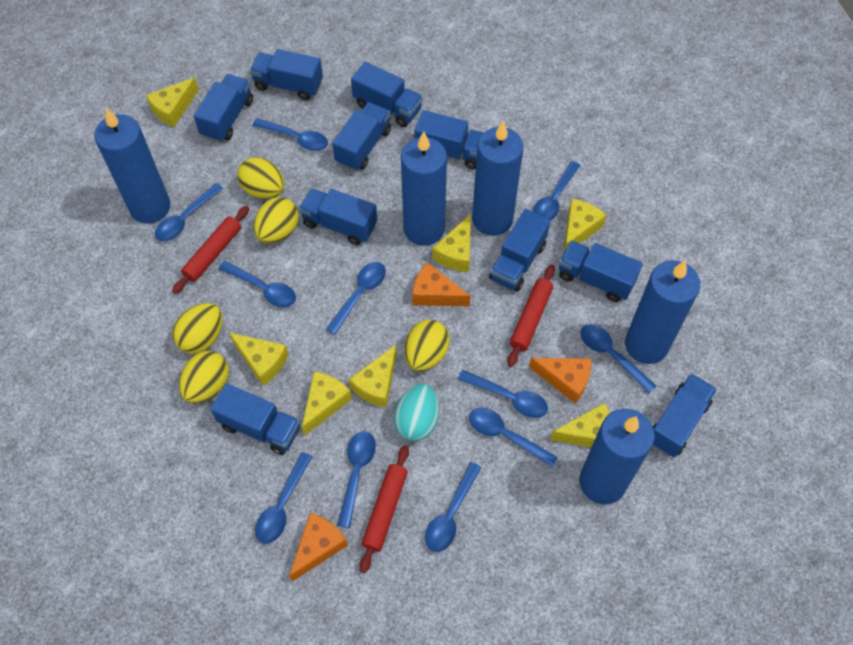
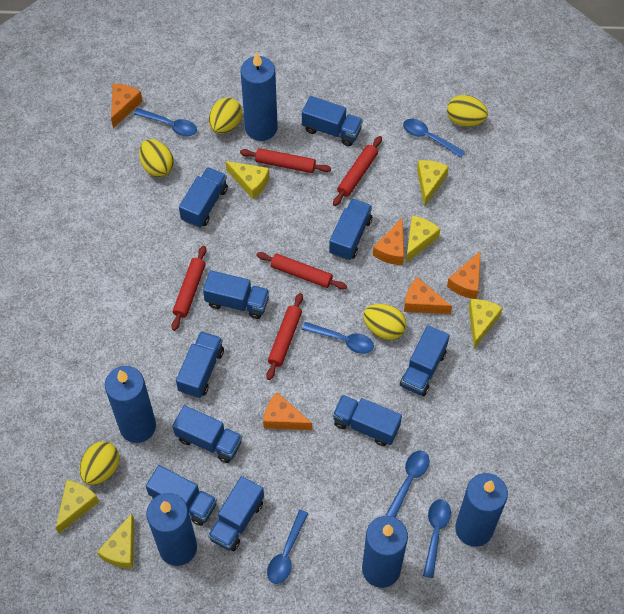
blue spoon: [155,183,223,241] [219,261,296,307] [252,118,328,151] [255,452,312,544] [326,262,386,335] [337,431,376,528] [425,462,482,552] [458,370,548,418] [469,408,558,467] [533,161,581,221] [580,324,656,393] = 11 -> [134,108,197,136] [267,510,308,584] [302,322,374,354] [385,450,429,517] [403,119,465,158] [423,499,451,578] = 6
orange cheese: [289,513,348,582] [412,262,471,307] [529,358,591,404] = 3 -> [111,84,143,128] [263,392,312,430] [373,218,404,265] [404,277,452,314] [447,251,481,299] = 5
red rolling pin: [172,206,249,294] [359,445,409,573] [507,265,555,367] = 3 -> [171,246,206,331] [240,148,331,173] [256,252,347,290] [266,293,303,380] [333,136,382,206] = 5
turquoise egg: [394,384,439,441] = 1 -> none = 0
yellow cheese: [146,77,199,127] [229,333,288,386] [302,371,352,436] [349,345,397,407] [433,214,471,272] [550,403,610,447] [563,199,607,254] = 7 -> [56,480,99,534] [97,514,134,569] [225,161,269,199] [406,216,440,263] [417,160,449,207] [469,299,502,348] = 6

